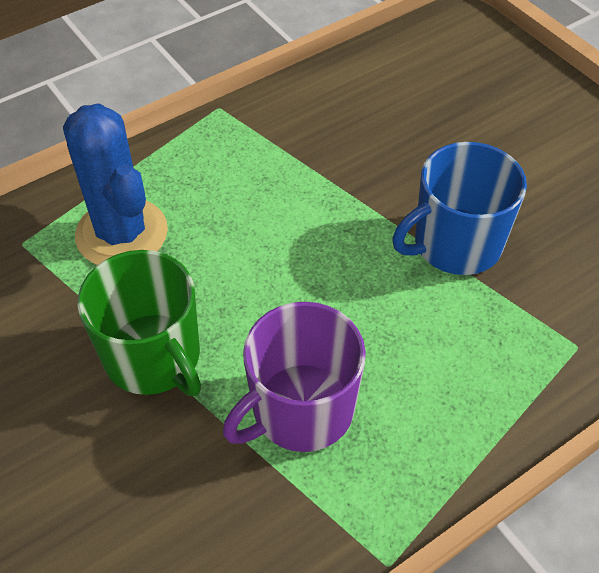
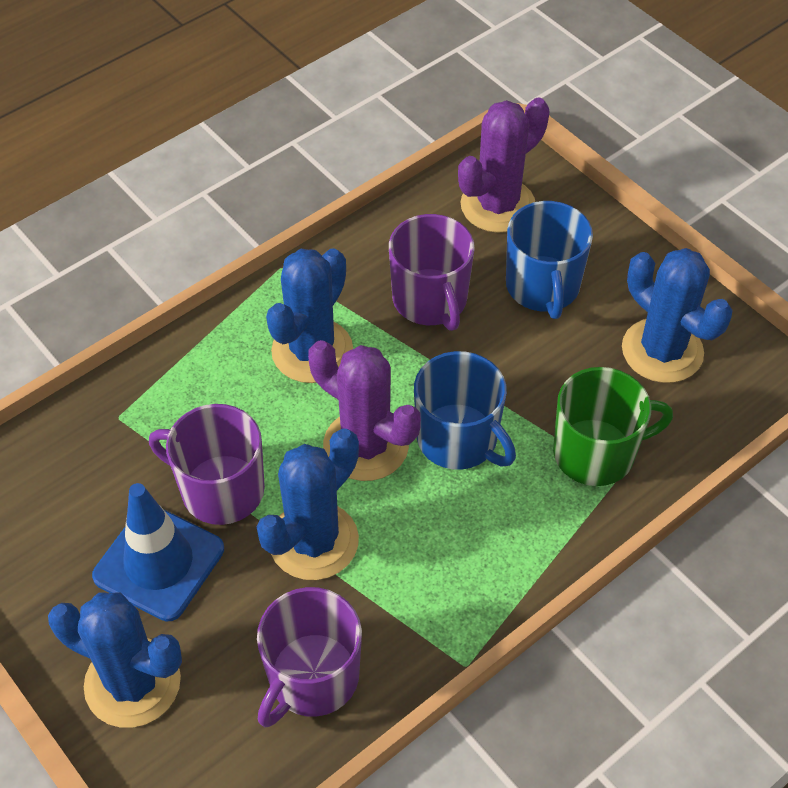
blue cactus: [63,103,168,265] = 1 -> [48,592,182,728] [256,429,359,580] [266,248,353,383] [622,248,733,383] = 4
blue mug: [392,142,527,275] = 1 -> [414,351,516,470] [506,201,593,319] = 2
blue traffic cone: none = 0 -> [92,483,224,622] = 1
purple cactus: none = 0 -> [308,340,421,481] [458,98,550,233] = 2
purple mug: [223,302,366,452] = 1 -> [149,404,265,525] [257,587,362,727] [389,214,475,331] = 3

